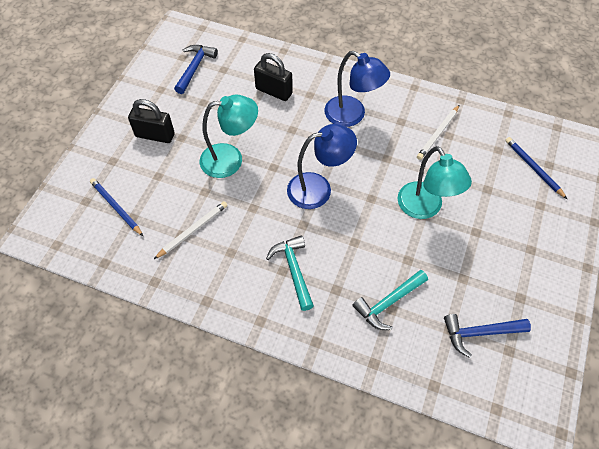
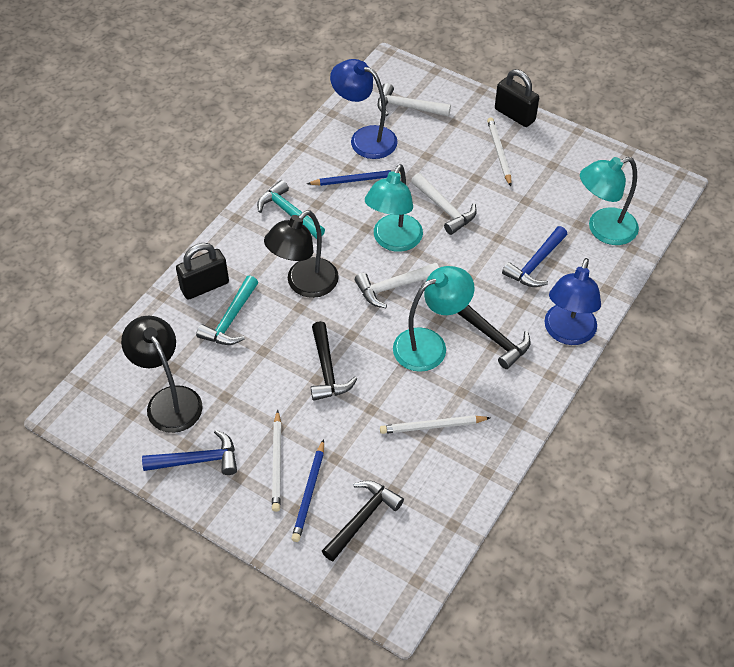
black hammer: none = 0 -> [311,321,357,401] [322,480,404,561] [457,305,531,369] = 3
black lamp: none = 0 -> [121,316,203,433] [264,210,339,298] = 2
turquoise lamp: [200,95,258,178] [397,146,472,219] = 2 -> [365,164,423,252] [393,266,474,372] [580,157,639,245] = 3
white hammer: none = 0 -> [355,262,439,308] [378,83,451,117] [411,173,477,235] = 3
white pencil: [154,201,228,259] [417,105,459,160] = 2 -> [272,410,281,512] [380,415,490,434] [487,117,512,186] = 3

